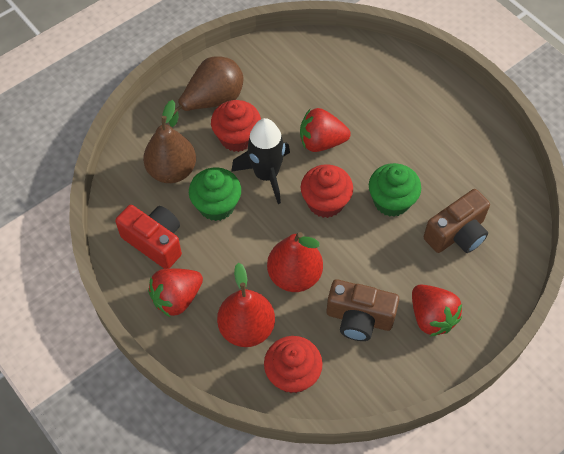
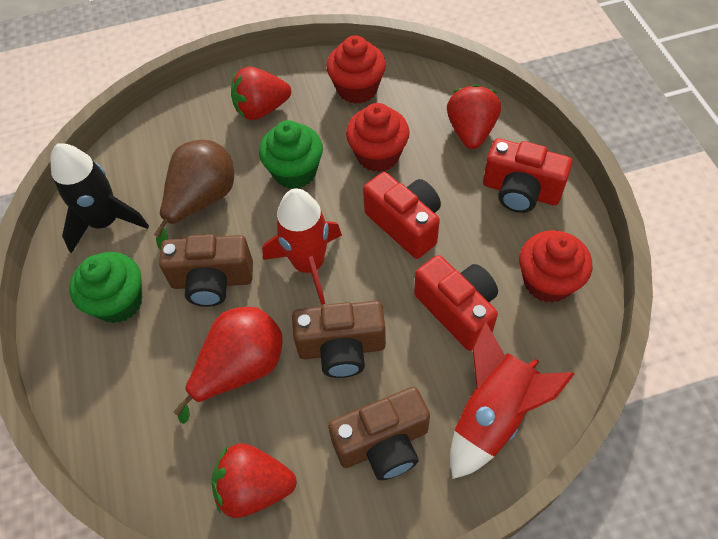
brown camera: [327,279,400,341] [424,189,490,253] = 2 -> [159,234,253,307] [292,301,386,378] [328,387,430,480] = 3
brown pear: [143,100,196,183] [169,56,243,127] = 2 -> [154,140,234,250] = 1
red camera: [115,205,182,269] = 1 -> [363,172,441,259] [414,255,498,351] [483,138,572,213] = 3
red pear: [217,262,275,347] [267,232,323,292] = 2 -> [173,307,283,424] = 1
red rocket: none = 0 -> [262,188,342,305] [450,321,574,479] = 2

